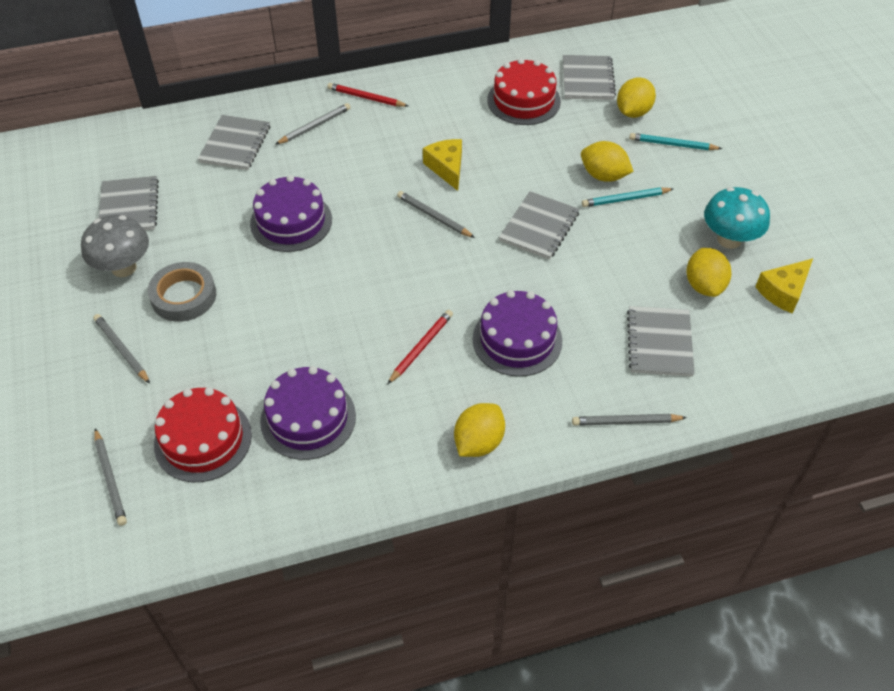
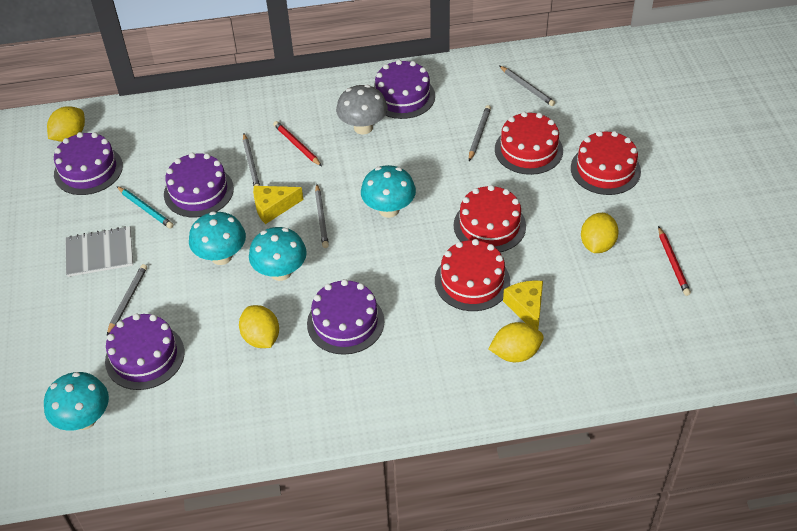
grey notebook: [98,176,159,230] [198,115,270,170] [499,191,580,260] [563,55,616,100] [627,306,695,377] = 5 -> [65,226,133,277] = 1
grey tape: [148,262,216,322] = 1 -> none = 0
purple cake: [250,175,332,252] [260,366,356,460] [473,290,562,377] = 3 -> [54,132,123,195] [105,313,185,390] [164,153,234,217] [307,279,384,355] [374,60,435,119] = 5
red cake: [154,387,252,482] [487,58,561,125] = 2 -> [435,239,510,311] [454,185,526,252] [495,112,563,175] [571,131,641,195] = 4
turquoise mushroom: [704,187,770,249] = 1 -> [44,372,109,431] [189,211,246,265] [249,227,307,281] [361,165,416,218] = 4
turquoise pencil: [582,188,673,207] [629,133,722,150] = 2 -> [117,186,174,229] = 1

